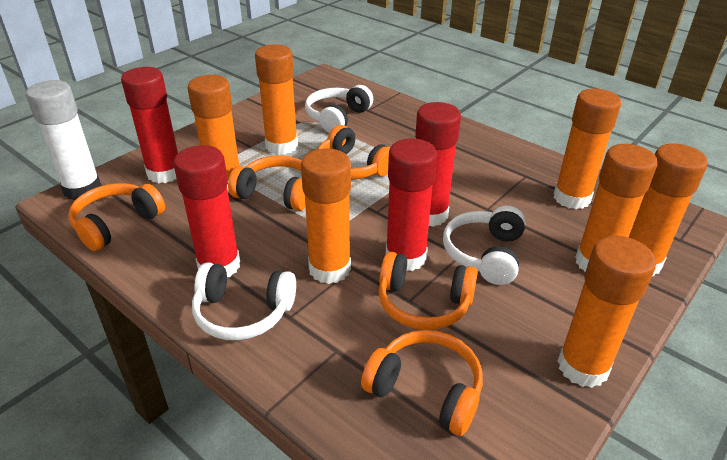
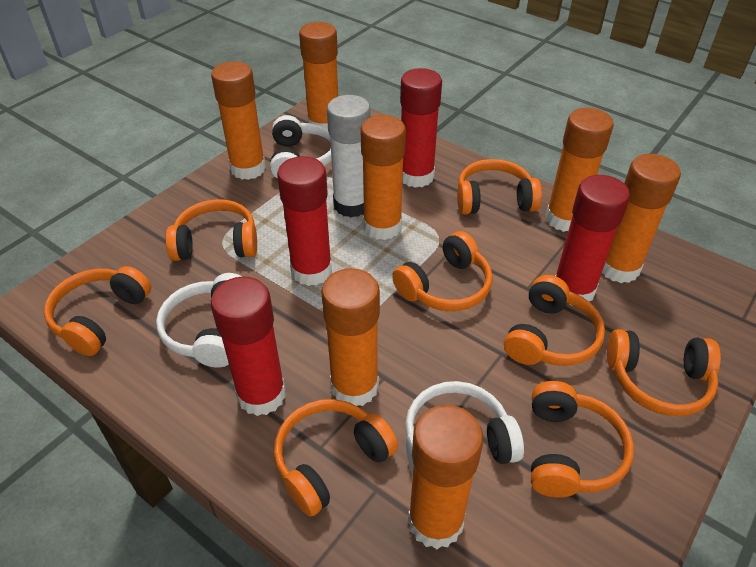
orange headphones: [68,183,165,251] [228,155,306,211] [318,125,390,180] [361,330,483,436] [378,252,478,330] = 5 -> [44,266,151,356] [165,199,257,261] [274,399,398,517] [392,231,493,311] [457,159,542,214] [504,275,605,366] [531,381,634,498] [607,329,721,416] = 8

